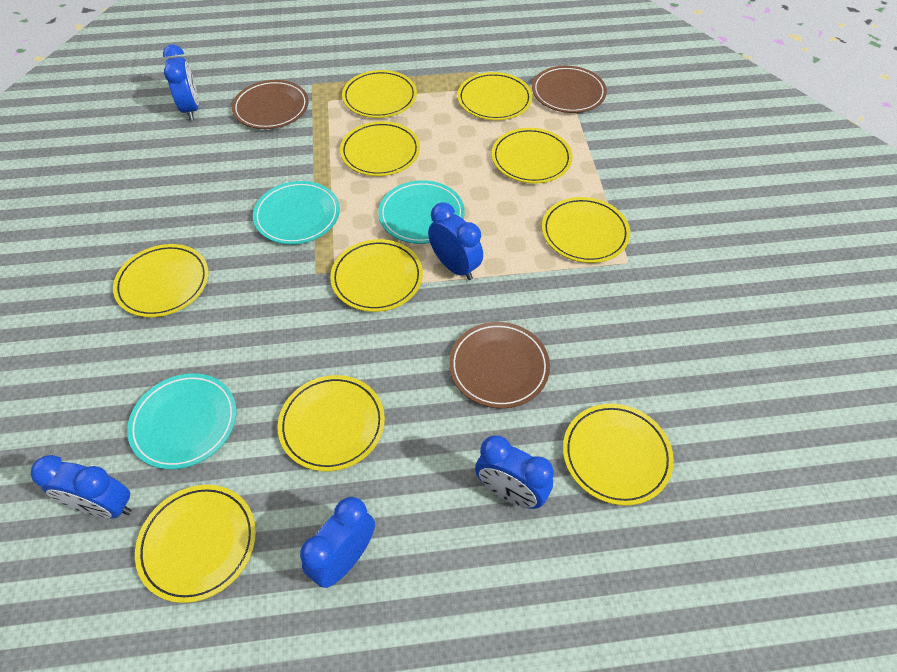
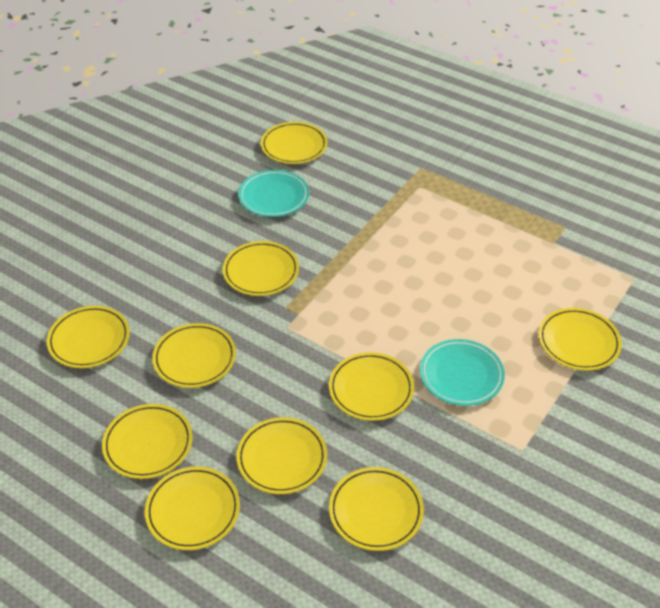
blue clock: [31,455,132,518] [163,44,199,120] [300,497,375,588] [428,202,483,280] [475,435,554,509] = 5 -> none = 0
brown plate: [232,80,309,129] [449,322,550,408] [532,66,607,113] = 3 -> none = 0
turquoise plate: [127,373,236,469] [253,181,340,244] [378,180,465,244] = 3 -> [238,170,309,217] [420,339,505,406] = 2

